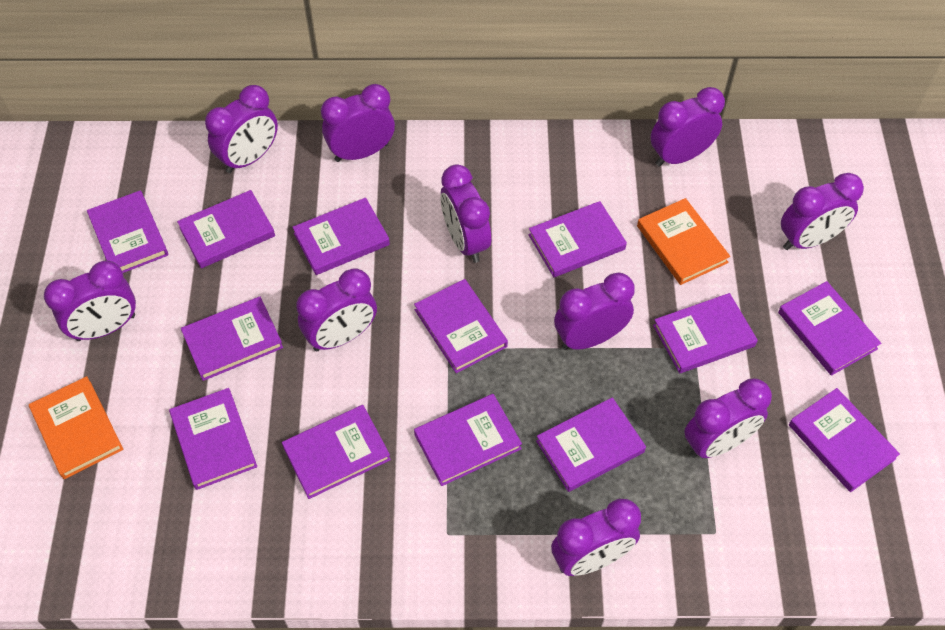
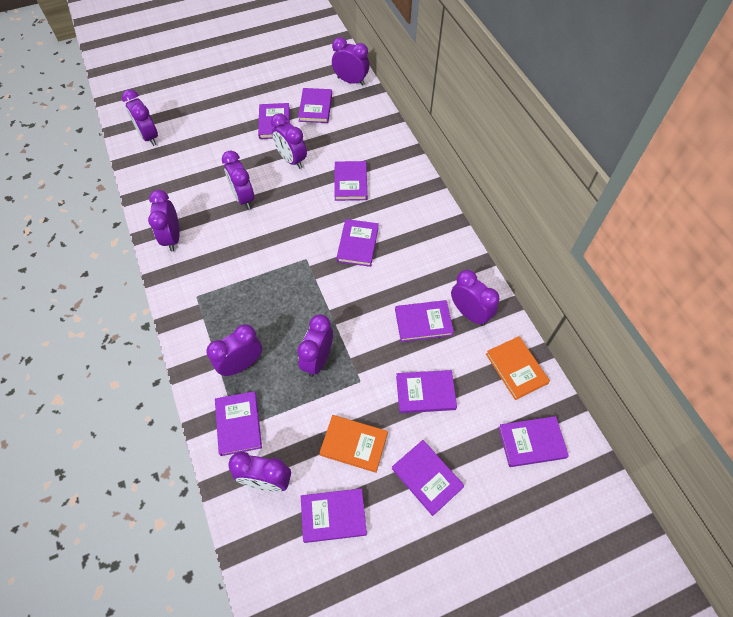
purple book: [87,191,168,273] [169,388,257,490] [177,190,275,268] [181,297,283,381] [282,405,391,499] [292,198,390,275] [414,279,508,373] [414,394,522,486] [528,201,627,277] [536,397,646,492] [653,293,758,373] [778,281,881,376] [789,388,900,492] = 13 -> [215,391,262,456] [258,103,290,139] [298,88,332,123] [301,488,367,543] [334,161,367,201] [337,219,379,267] [392,440,464,516] [395,300,454,342] [396,370,457,413] [498,416,569,467] = 10
purple clock: [44,260,136,341] [205,85,278,173] [297,268,377,351] [321,84,395,162] [440,164,491,263] [551,499,641,576] [554,273,634,350] [650,87,725,167] [684,378,772,458] [781,173,864,250] = 10 -> [122,89,158,146] [148,190,180,251] [206,324,262,376] [222,150,254,209] [228,452,291,492] [271,113,307,169] [297,315,333,377] [332,37,369,86] [451,270,499,326] = 9

